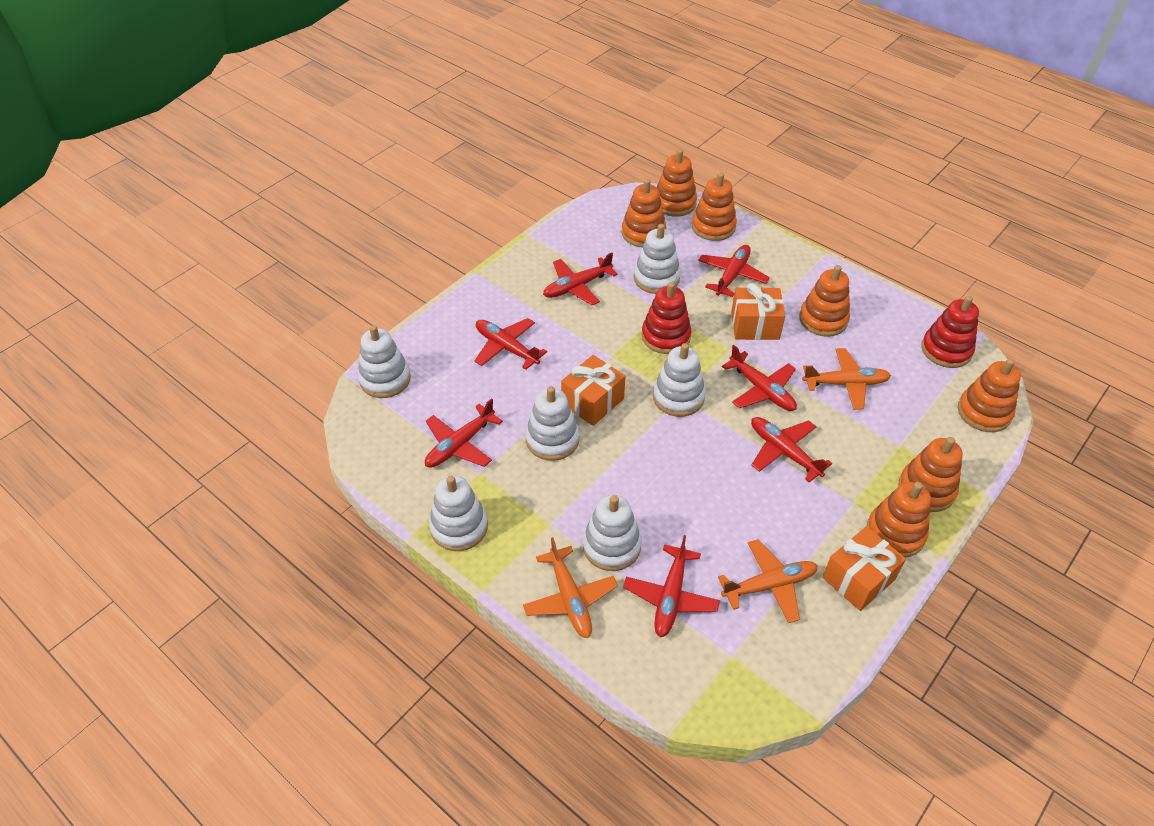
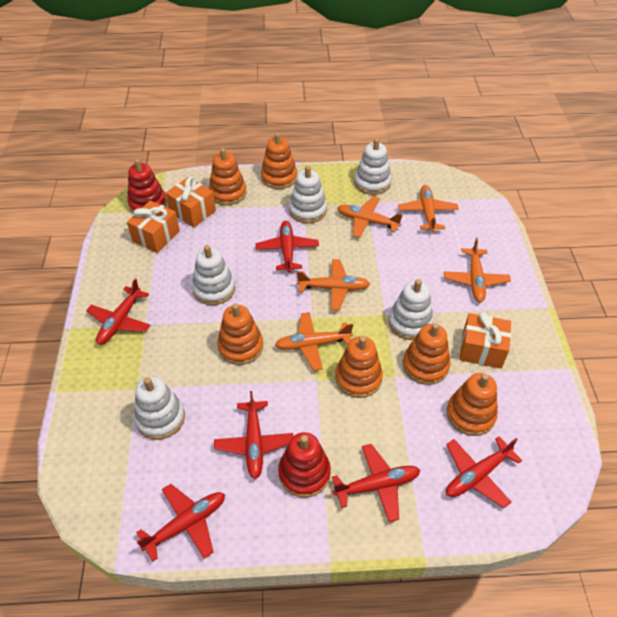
orange plane: [523,537,618,638] [718,539,818,623] [802,348,891,410] = 3 -> [275,312,353,371] [297,259,370,310] [337,197,403,238] [398,185,459,232] [444,238,511,302] = 5
orange stacking toy: [621,179,666,247] [657,149,697,217] [692,172,737,241] [799,265,850,337] [867,482,931,558] [899,437,963,512] [958,359,1021,432] = 7 -> [209,148,247,205] [217,303,263,365] [261,133,297,189] [335,336,383,398] [403,323,450,385] [446,373,498,436] = 6
red plane: [425,398,503,468] [474,318,547,370] [543,253,618,305] [623,535,720,637] [698,245,770,297] [722,345,797,411] [751,417,832,483] = 7 -> [86,279,150,345] [136,484,225,562] [214,391,293,479] [256,221,319,272] [332,444,420,522] [446,437,522,508] = 6
white stacking toy: [358,325,411,398] [429,475,488,551] [525,386,579,461] [583,495,642,571] [634,224,681,294] [653,343,706,417] = 6 -> [134,376,185,440] [192,245,235,305] [289,166,327,223] [354,138,391,195] [388,279,434,340] = 5

